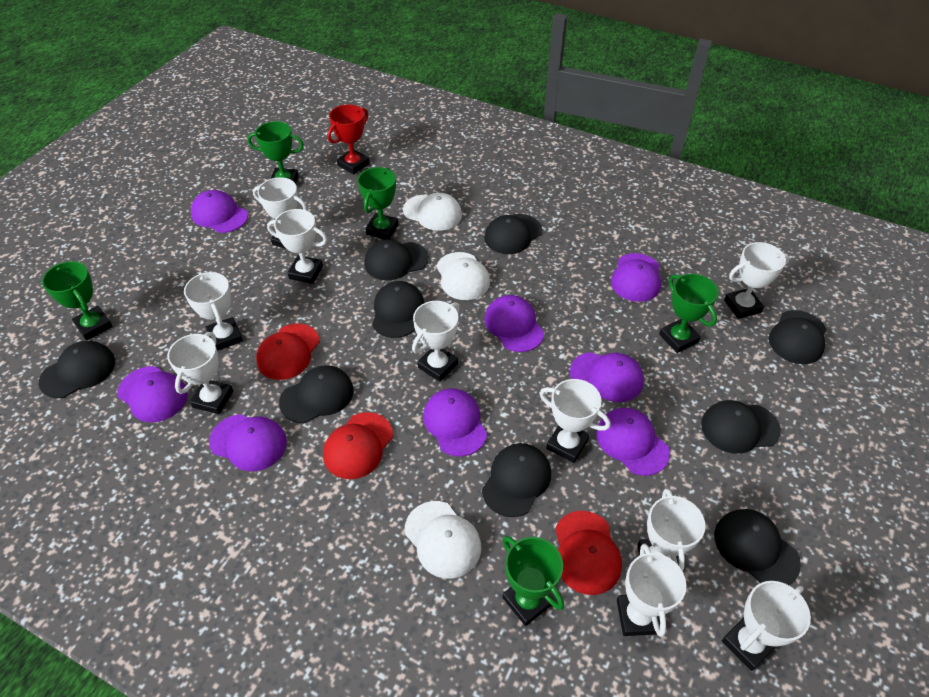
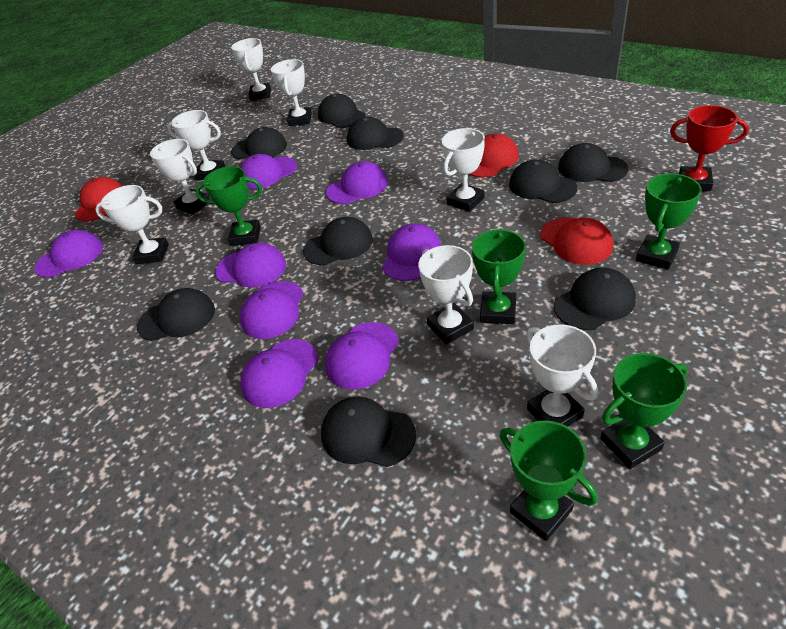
white cap: [403,193,462,231] [405,501,481,579] [436,252,490,300] = 3 -> none = 0
white trophy: [167,332,233,414] [184,272,243,351] [253,177,307,249] [267,209,327,284] [412,301,459,382] [539,379,610,463] [617,544,686,637] [638,489,706,572] [722,581,811,671] [724,242,790,319] = 10 -> [95,185,169,264] [150,139,210,215] [167,110,226,180] [231,38,271,101] [271,59,312,126] [418,245,474,344] [442,128,485,212] [527,324,598,427] = 8

